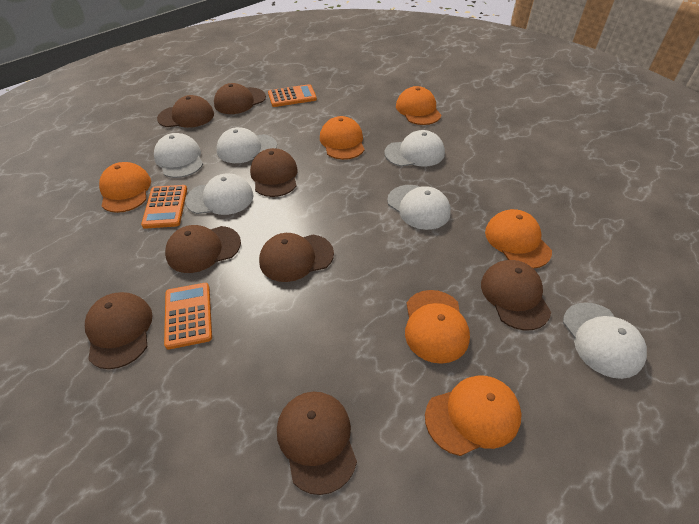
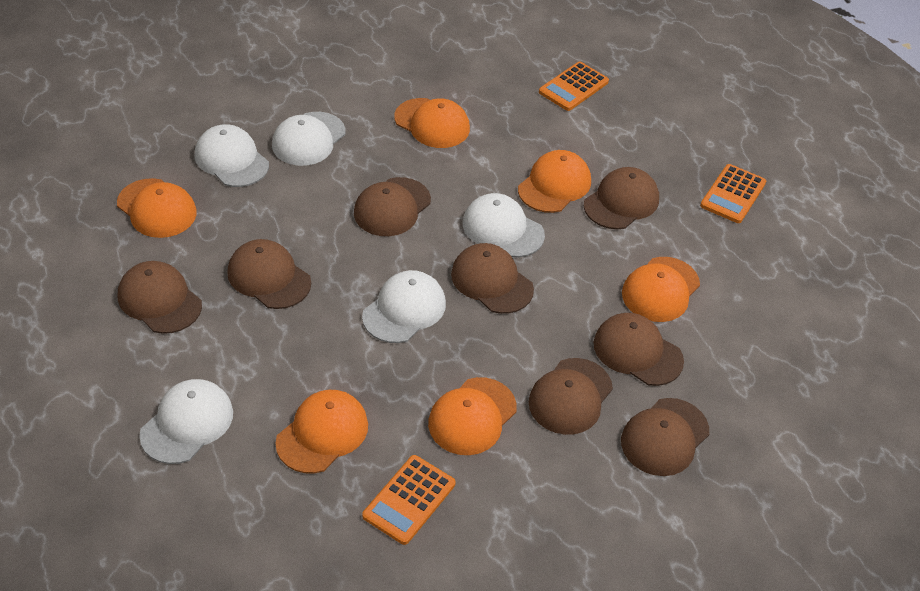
white cap: [154,133,203,178] [185,173,254,215] [216,127,277,163] [384,130,445,167] [387,185,451,230] [563,302,647,379] = 6 -> [139,379,233,464] [194,124,269,187] [272,112,346,166] [362,270,446,343] [463,193,545,257] = 5

